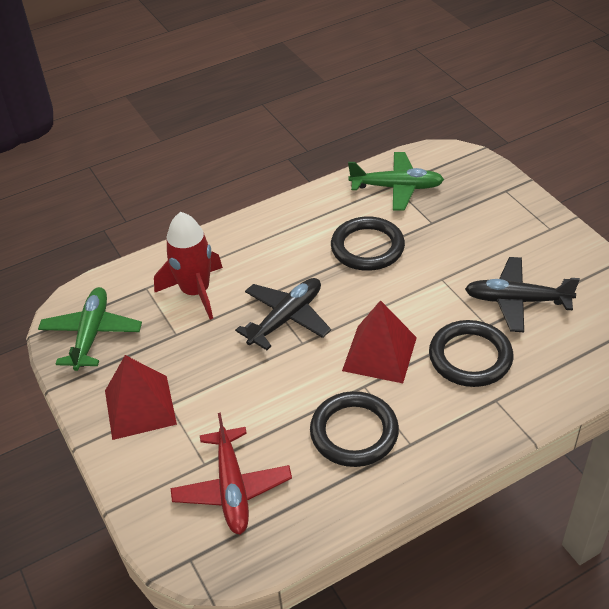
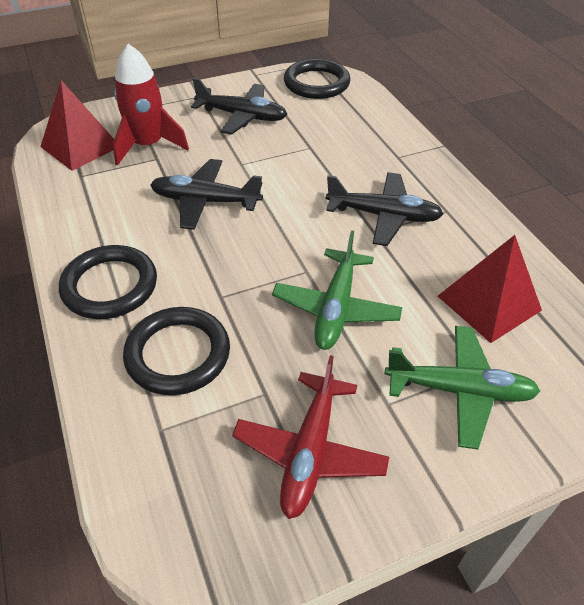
black plane: [235,278,331,350] [465,257,580,332] = 2 -> [150,159,263,230] [191,78,287,135] [326,172,444,246] = 3

